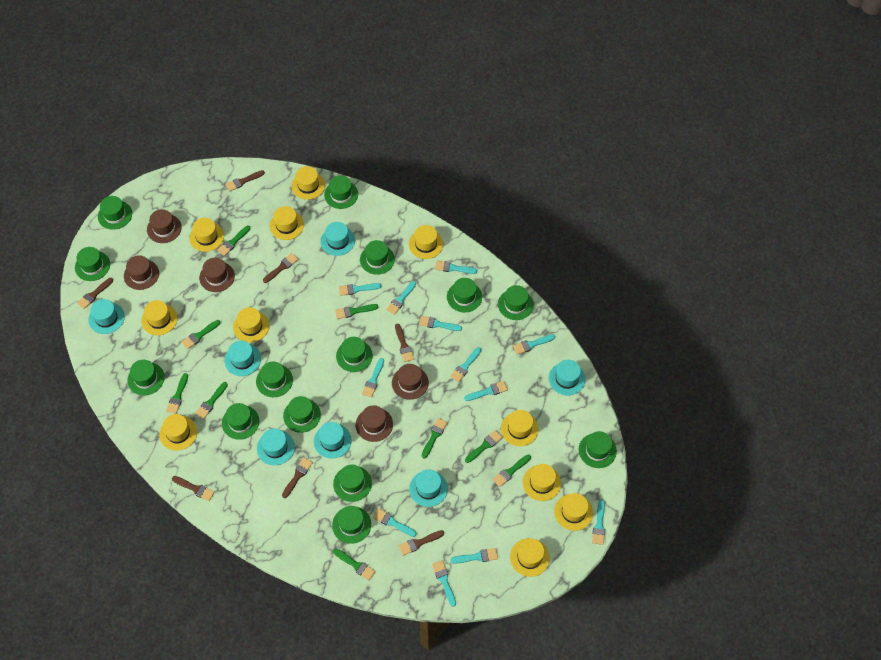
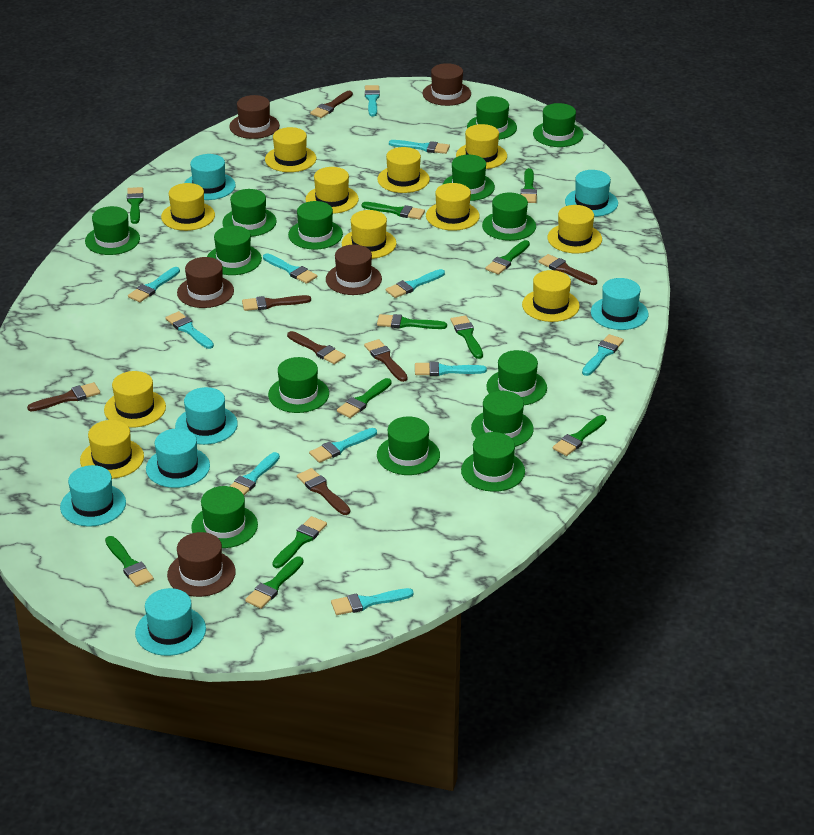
green brush: [166,373,188,414] [182,320,220,349] [195,382,228,419] [217,226,251,256] [333,549,375,581] [335,304,378,319] [421,418,447,458] [465,430,503,463] [492,455,531,487] = 9 -> [105,536,154,587] [127,187,144,224] [245,556,303,609] [272,516,327,568] [337,378,392,418] [362,202,425,219] [377,314,447,329] [450,315,483,359] [485,240,530,275] [521,168,537,203] [553,415,606,456] = 11
turquoise brush: [339,283,382,296] [362,358,384,397] [373,508,417,537] [386,281,416,315] [419,316,462,331] [432,560,456,607] [435,260,477,274] [450,347,481,382] [450,548,498,564] [464,381,508,401] [513,334,555,355] [592,500,605,545] = 12 -> [128,267,180,302] [165,311,214,349] [230,452,280,495] [263,253,317,284] [309,428,377,463] [331,588,414,615] [365,85,380,117] [386,269,445,298] [389,140,450,154] [415,362,487,376] [582,334,624,376] = 11

